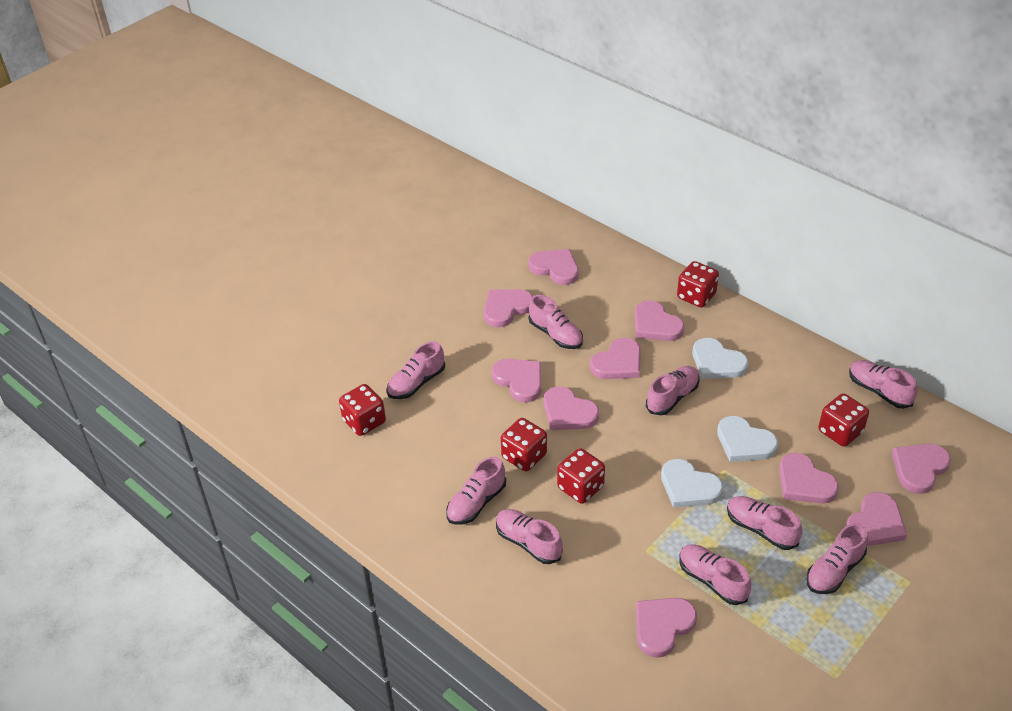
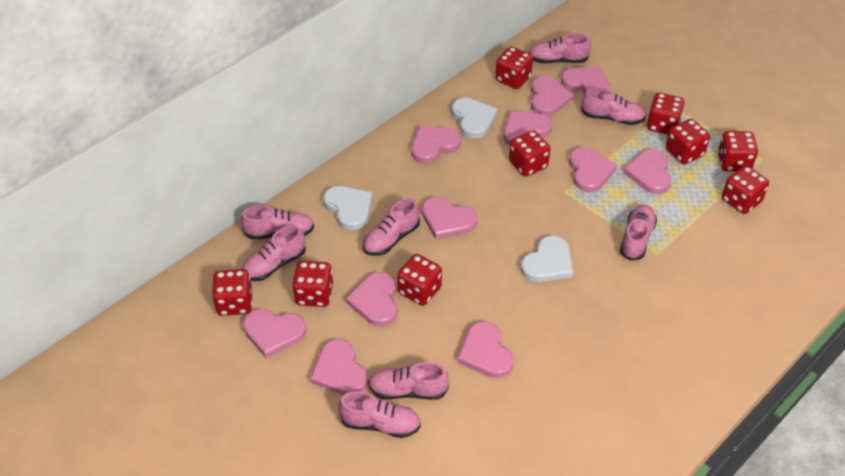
pink heart: [484,289,533,327] [492,359,541,402] [528,249,579,285] [544,386,599,430] [590,338,641,379] [635,301,684,341] [636,598,697,658] [779,453,839,504] [846,492,907,546] [892,444,951,494] = 10 -> [243,309,306,358] [310,339,368,395] [346,272,398,327] [411,126,461,164] [422,197,477,239] [457,321,514,378] [504,111,552,146] [531,76,574,116] [561,66,611,94] [569,147,617,192] [623,149,672,194] = 11
pink shoe: [387,341,445,399] [446,457,506,525] [496,509,563,564] [529,295,583,349] [646,366,700,415] [679,544,751,605] [727,496,802,550] [806,523,868,594] [849,360,918,409] = 9 -> [241,205,314,239] [242,225,306,281] [338,391,421,438] [363,198,420,256] [368,362,449,400] [528,33,591,63] [581,87,646,125] [620,205,657,260] = 8
red dice: [339,384,386,436] [501,418,547,471] [557,448,605,504] [677,261,719,307] [818,393,869,447] = 5 -> [212,269,252,316] [292,261,333,307] [397,254,442,306] [495,47,533,89] [509,131,550,177] [647,93,684,135] [666,119,710,164] [718,131,758,172] [722,166,769,214] = 9

